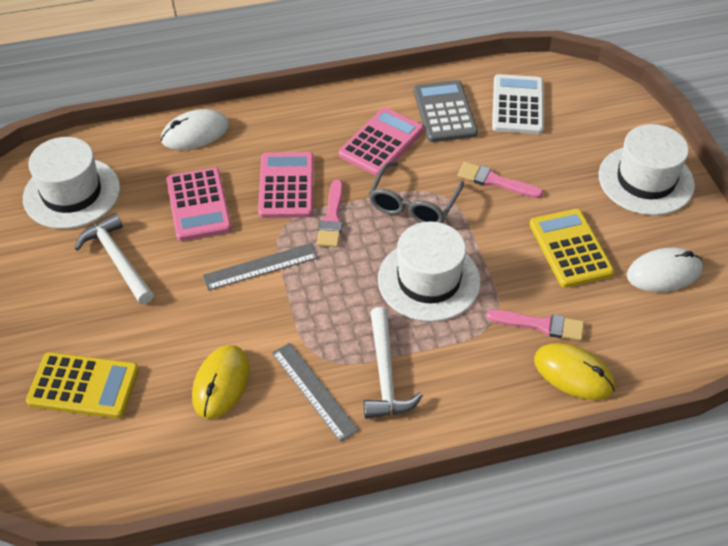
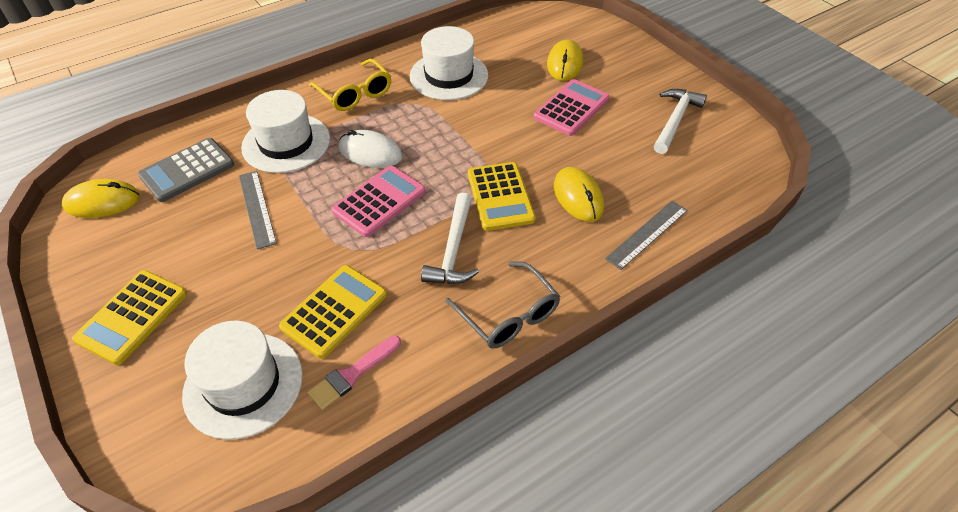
pink brush: [317,180,343,247] [457,162,543,198] [486,309,584,341] = 3 -> [308,335,401,410] = 1
pink calculator: [166,167,232,241] [258,152,314,218] [339,107,424,176] = 3 -> [331,165,426,237] [534,79,610,136] = 2
white calculator: [492,74,544,134] = 1 -> none = 0
white mouse: [161,109,229,150] [627,248,703,292] = 2 -> [338,130,403,168] = 1
yellow calculator: [26,352,139,418] [529,209,614,288] = 2 -> [72,270,187,365] [279,265,387,359] [468,162,536,231] = 3
yellow glasses: none = 0 -> [309,59,391,111] = 1
yellow mouse: [192,345,250,419] [534,343,615,400] = 2 -> [62,179,140,218] [547,40,583,81] [554,167,604,222] = 3

